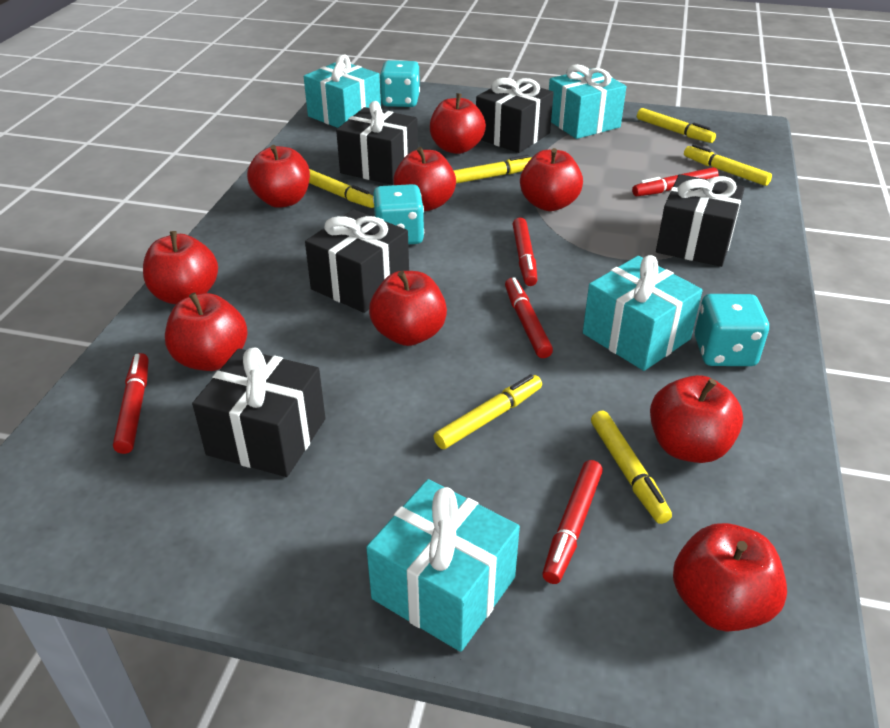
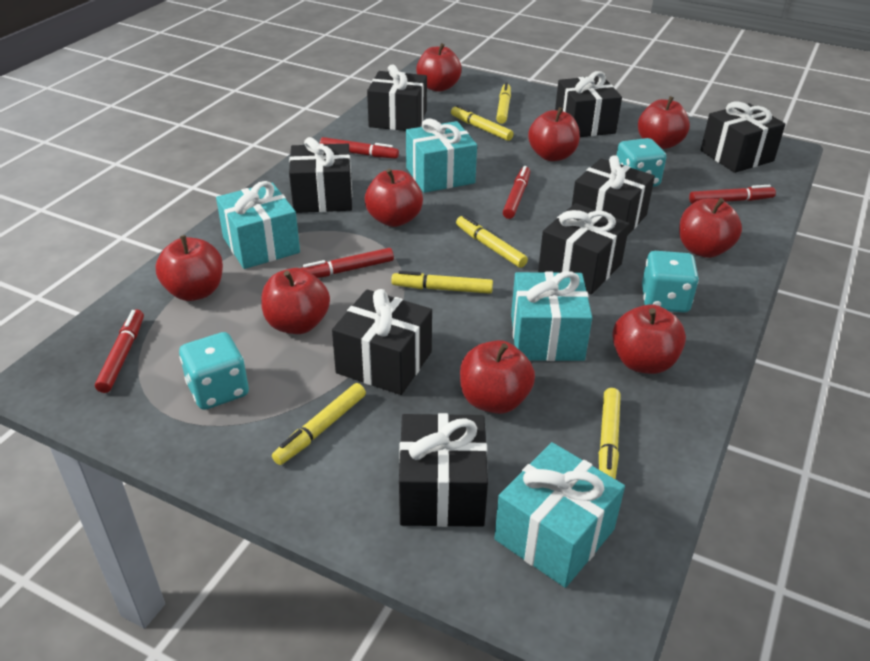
black gift: [192,347,325,477] [305,209,409,313] [336,101,418,185] [476,78,554,153] [656,174,745,267] = 5 -> [289,137,352,213] [332,289,432,395] [367,64,427,131] [399,413,488,527] [538,203,629,295] [555,71,622,137] [572,155,655,236] [701,102,786,173] = 8

